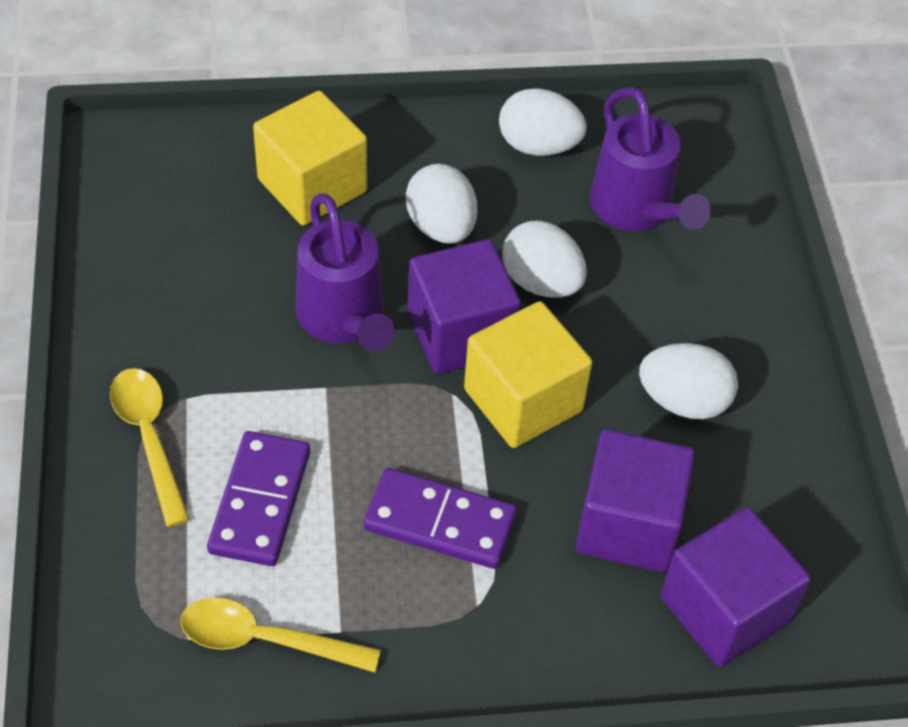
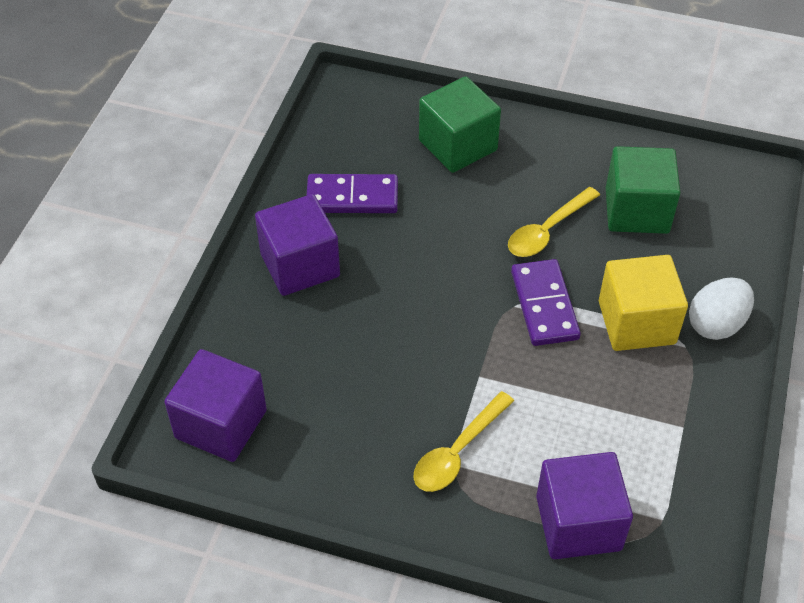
green cube: none = 0 -> [419,76,501,173] [606,146,680,234] = 2
purple watering can: [295,193,395,351] [590,87,711,231] = 2 -> none = 0
white egg: [406,164,477,244] [499,88,587,156] [502,221,587,298] [639,343,738,419] = 4 -> [689,278,754,340] = 1
yellow cube: [253,91,367,226] [464,301,592,448] = 2 -> [599,255,688,351] = 1

